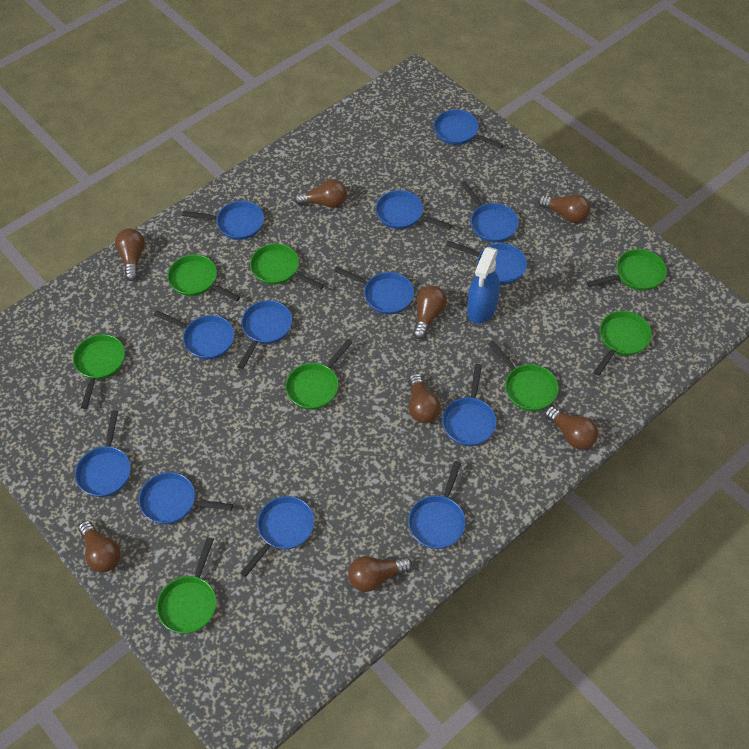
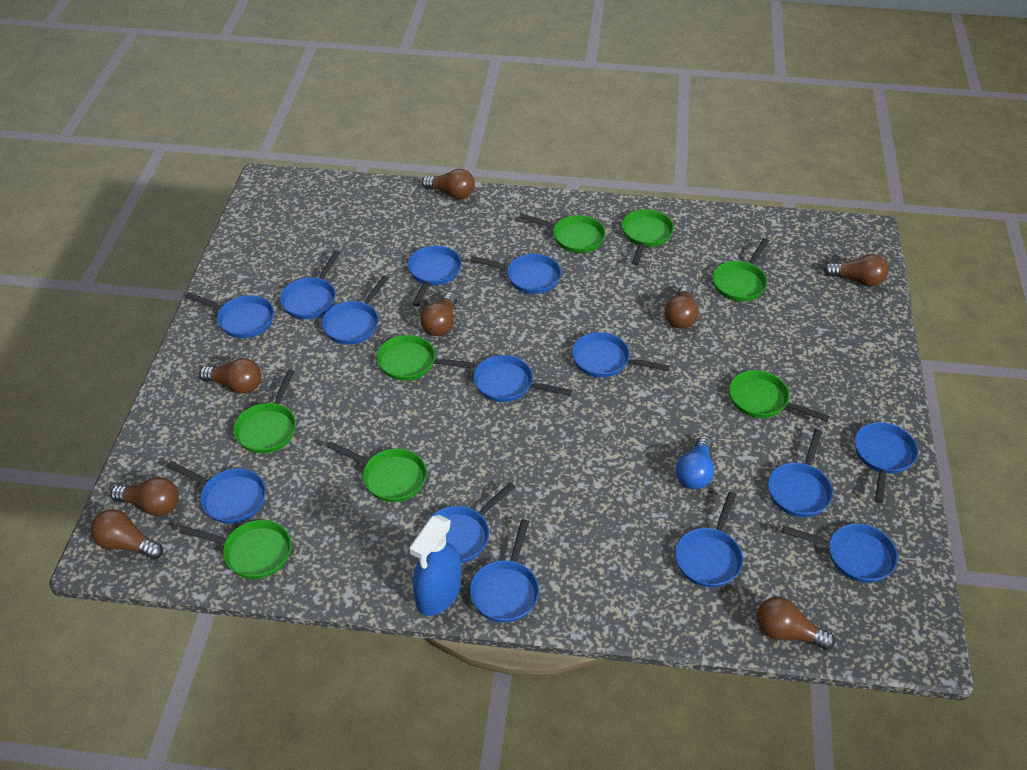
blue light bulb: none = 0 -> [676,436,714,489] = 1
blue pan: [75,411,131,497] [139,472,233,524] [154,310,234,359] [182,201,264,240] [237,300,292,369] [240,496,314,577] [334,267,414,315] [376,190,452,230] [408,461,466,549] [434,109,504,149] [442,364,496,446] [446,240,527,285] [460,181,519,243] = 13 -> [167,461,266,524] [185,292,274,338] [280,251,340,319] [322,276,389,345] [408,246,461,306] [426,482,515,563] [470,254,561,294] [470,519,539,622] [474,355,572,402] [572,332,670,378] [675,491,743,588] [768,429,833,517] [782,524,898,583] [855,422,918,503] = 14

